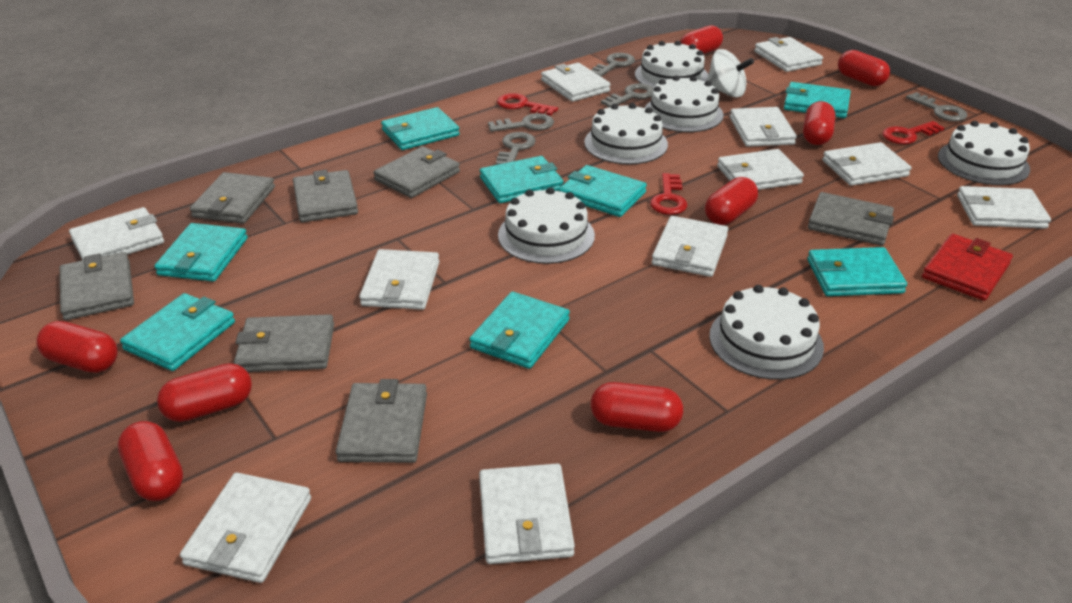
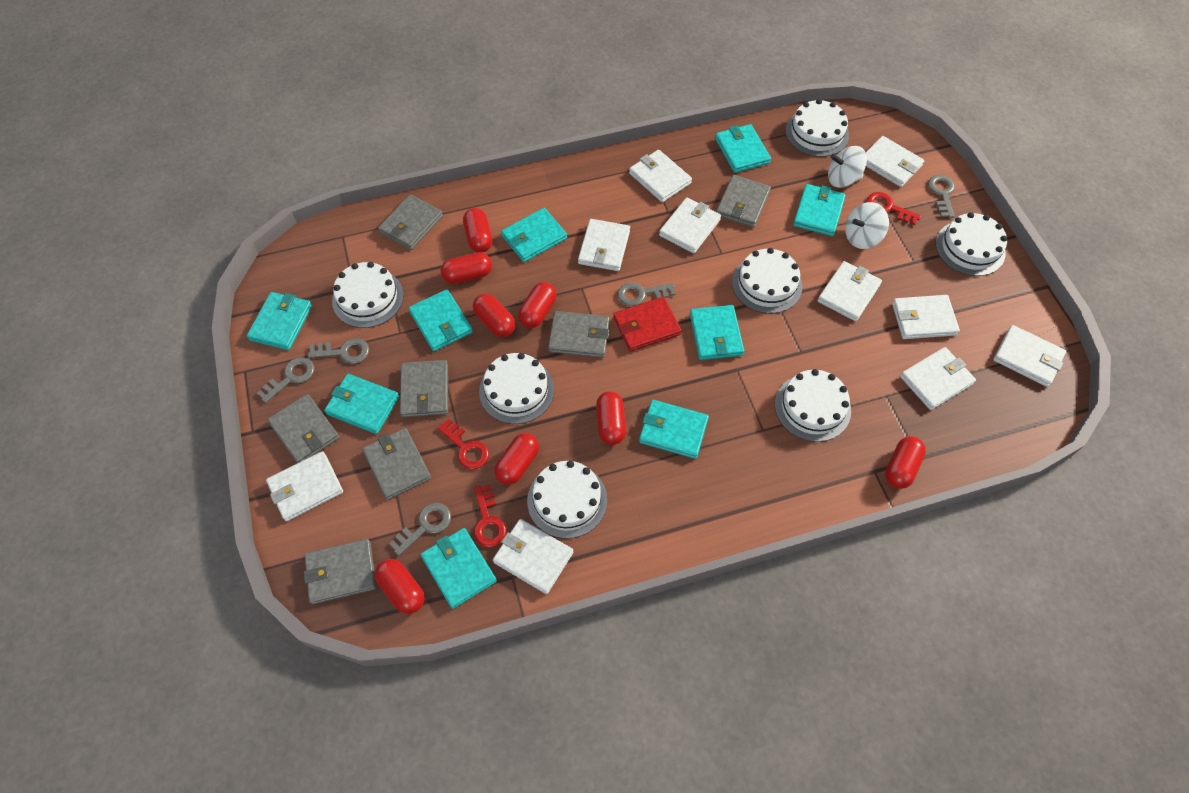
turquoise wallet: [120,293,235,371] [154,223,248,282] [381,107,460,150] [469,291,570,369] [480,156,564,203] [559,165,647,217] [784,82,851,118] [807,247,907,296] = 8 -> [247,292,312,350] [324,374,399,434] [408,289,473,351] [421,528,497,609] [501,208,567,262] [639,400,709,459] [690,305,744,360] [715,124,771,173] [793,184,846,236] = 9
white cake: [498,187,595,264] [584,103,668,165] [635,41,708,88] [645,75,724,132] [709,285,824,380] [938,121,1030,185] = 6 -> [332,262,404,328] [479,353,554,424] [527,461,607,539] [732,248,802,314] [775,369,851,442] [785,99,849,157] [936,212,1007,276] = 7
white spinning top: [707,49,754,98] = 1 -> [828,146,867,188] [845,202,889,249] = 2
white wallet: [69,207,164,260] [180,472,311,583] [359,249,439,310] [479,463,575,564] [541,63,611,102] [651,216,728,277] [717,149,804,190] [730,107,797,147] [754,37,823,72] [822,142,911,186] [957,186,1051,229] = 11 -> [266,451,343,521] [493,519,573,594] [578,219,630,271] [629,150,692,202] [659,198,721,253] [818,261,882,321] [866,136,924,187] [892,295,960,339] [900,347,976,410] [993,325,1066,387] = 10

